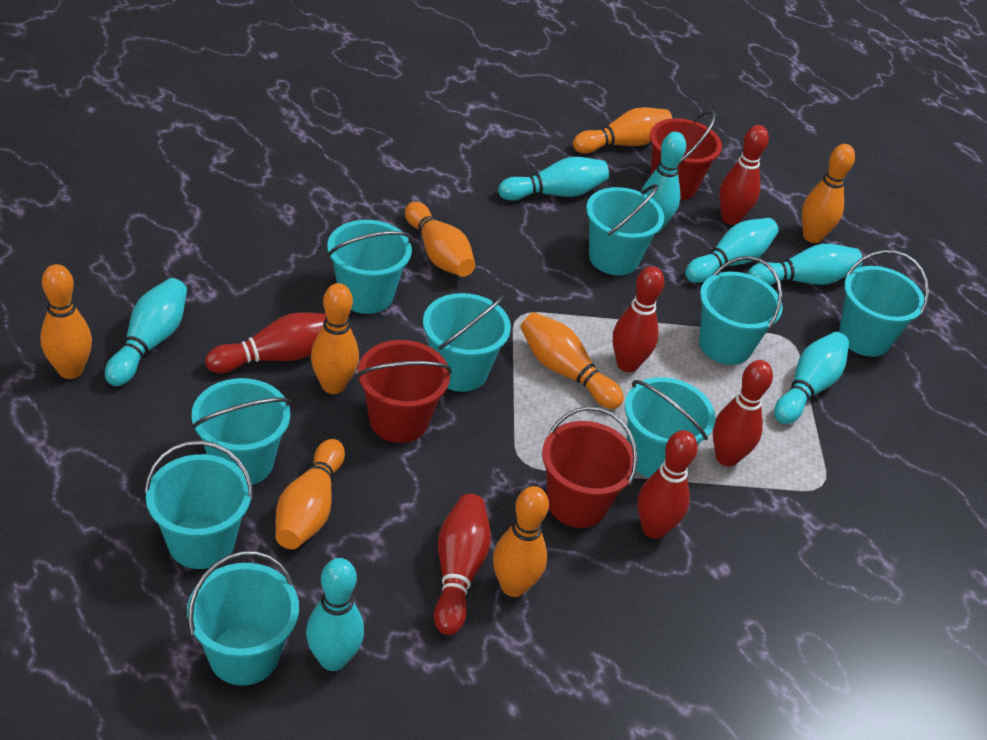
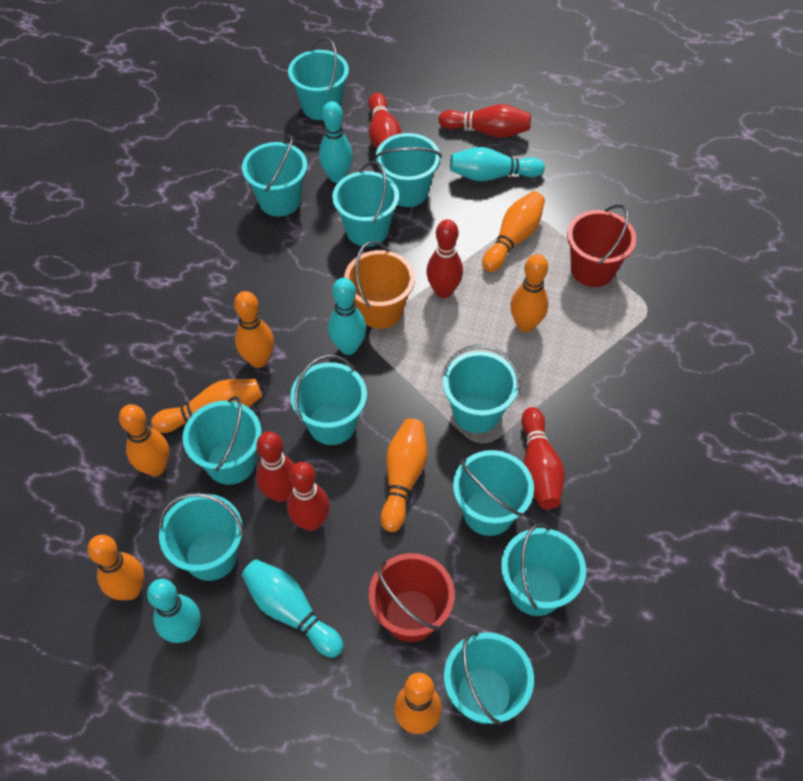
orange bucket: none = 0 -> [344,241,415,329] = 1
red bucket: [356,340,452,443] [542,406,638,528] [650,110,722,200] = 3 -> [369,553,455,642] [567,204,636,287] = 2
turquoise bowling pin: [105,278,187,386] [306,558,364,671] [498,157,609,201] [641,132,686,233] [685,218,779,283] [747,244,862,285] [774,332,849,424] = 7 -> [147,579,200,643] [242,559,343,658] [319,101,353,183] [328,278,366,355] [450,147,545,181] = 5
turquoise bucket: [145,440,253,569] [187,551,299,686] [191,378,291,485] [327,220,413,314] [423,293,511,392] [586,184,664,275] [625,377,716,478] [699,256,783,365] [839,250,929,357] = 9 -> [159,493,244,581] [183,396,262,485] [242,135,307,217] [288,37,349,120] [290,355,367,445] [332,161,399,247] [374,133,442,207] [442,345,520,433] [444,631,534,725] [453,450,534,536] [501,523,586,616] = 11

